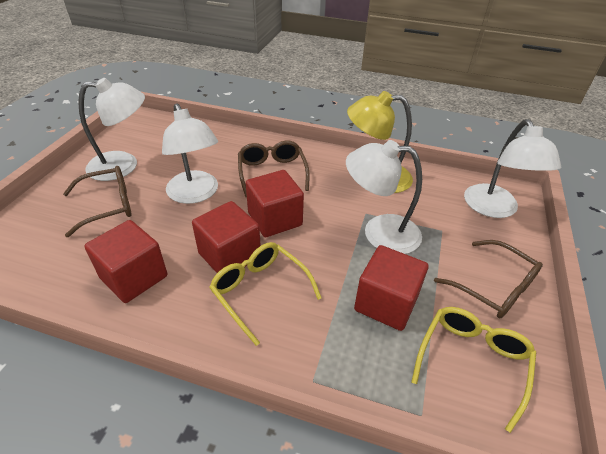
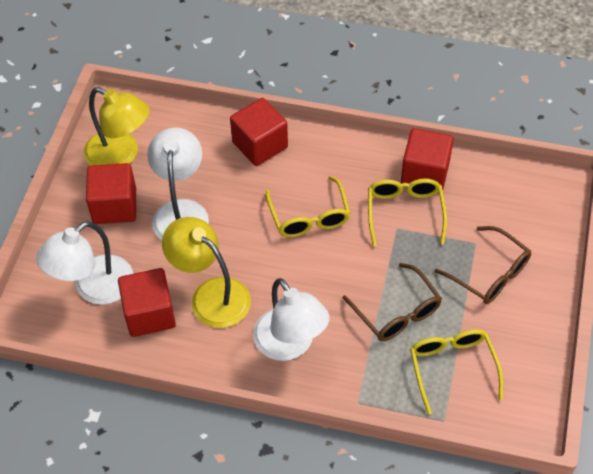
brown glasses: [63,166,132,237] [238,140,310,197] [434,240,543,318] = 3 -> [343,263,442,341] [435,226,531,304] = 2
white lamp: [78,78,145,181] [162,103,218,204] [346,140,422,254] [464,119,561,218] = 4 -> [36,221,133,305] [147,127,209,240] [253,278,330,361] = 3
yellow glasses: [209,242,321,346] [411,307,536,433] = 2 -> [266,176,350,237] [368,178,447,246] [410,329,504,415] = 3
yellow lamp: [347,91,413,193] = 1 -> [84,87,150,166] [162,217,251,328] = 2

